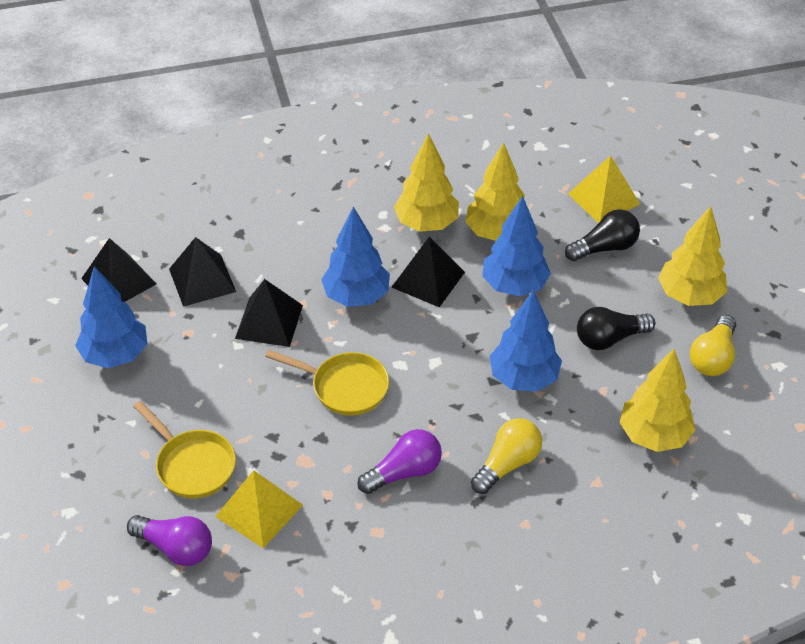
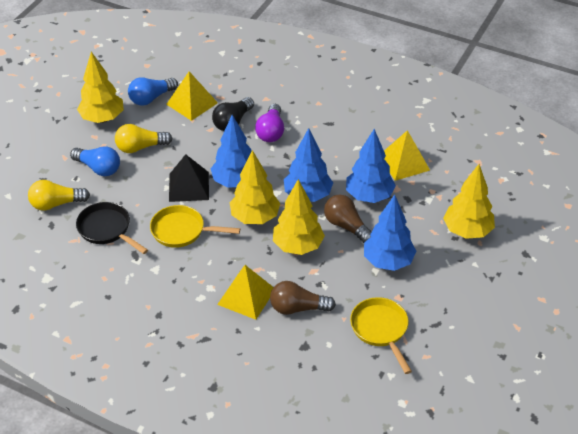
black light bulb: [565,209,640,261] [577,307,655,350] = 2 -> [212,97,254,131] = 1
black pan: none = 0 -> [76,202,148,254] = 1
black pyramid: [81,238,156,302] [169,237,236,307] [235,279,303,347] [392,237,465,307] = 4 -> [169,154,209,202] = 1
blue light bulb: none = 0 -> [70,146,120,176] [128,77,178,106] = 2
brown light bulb: none = 0 -> [270,281,336,315] [324,195,371,243] = 2
purple light bulb: [127,515,212,566] [357,429,442,494] = 2 -> [255,104,284,142] = 1
yellow pyramid: [215,470,303,548] [568,155,640,223] = 2 -> [166,71,218,121] [217,265,274,320] [384,130,430,181] = 3

